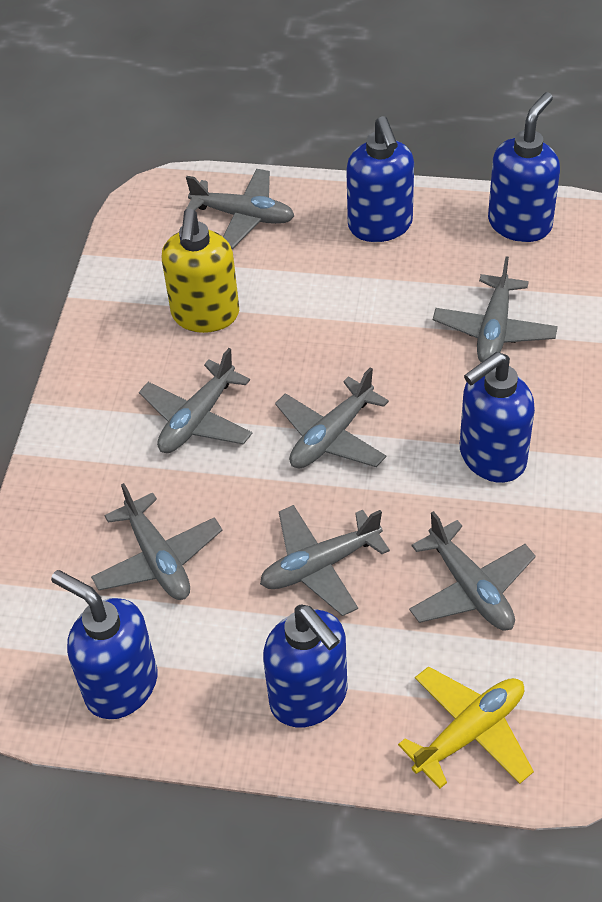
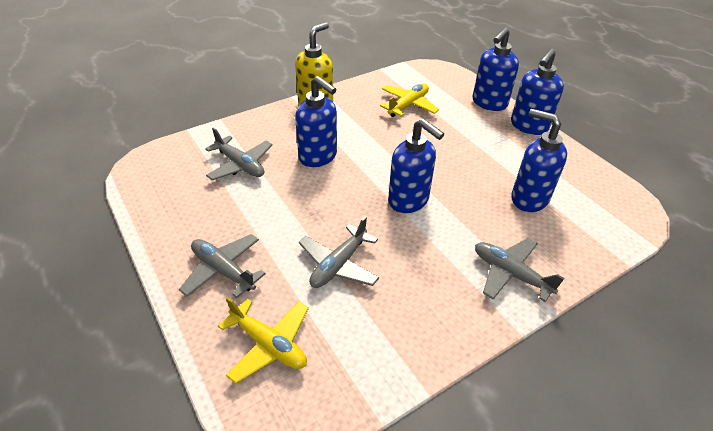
grey plane: [91,483,222,600] [139,348,253,453] [186,169,294,249] [260,505,390,616] [275,367,389,468] [409,511,536,630] [433,257,558,363] = 7 -> [179,234,266,298] [205,128,272,180] [299,216,379,288] [475,238,565,302] = 4
yellow plane: [398,666,534,789] = 1 -> [218,297,309,384] [380,83,439,117] = 2

